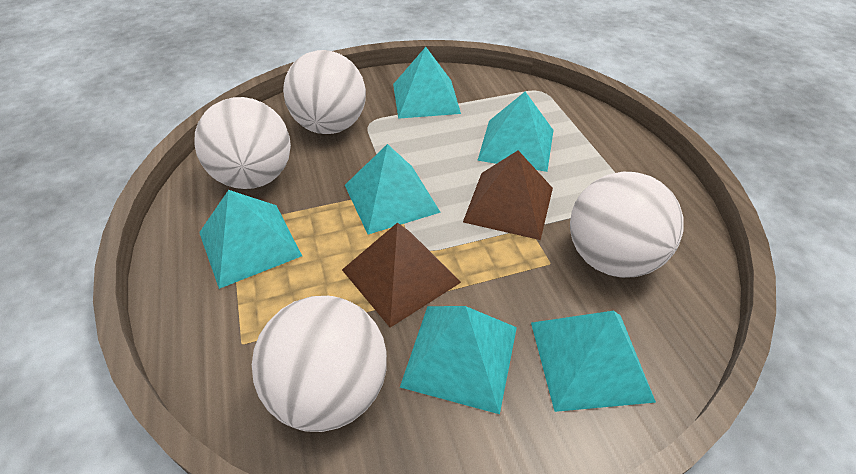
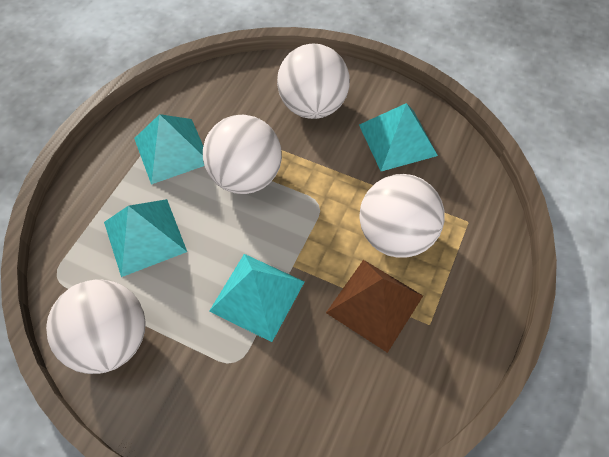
brown pyramid: [342,222,461,328] [463,150,553,240] = 2 -> [326,260,423,353] = 1
turquoise pyramid: [199,190,302,289] [345,144,441,235] [393,47,461,119] [400,306,517,414] [477,92,554,172] [531,311,656,412] = 6 -> [104,199,187,277] [134,114,204,185] [209,254,305,342] [359,103,438,171] = 4

